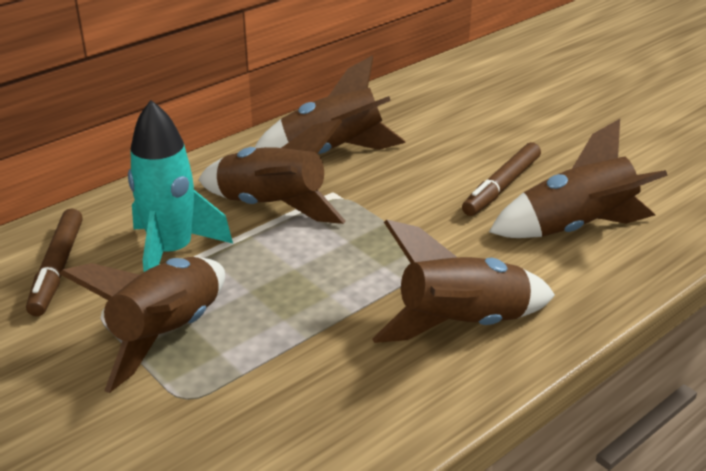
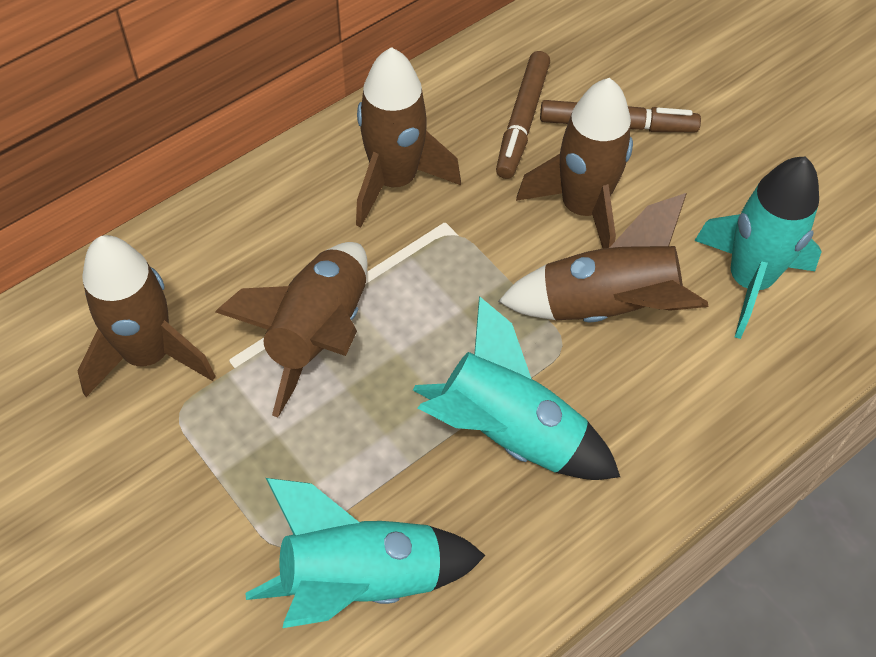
turquoise rocket: [128,100,233,272] = 1 -> [245,478,486,628] [413,296,620,480] [694,156,822,339] = 3

